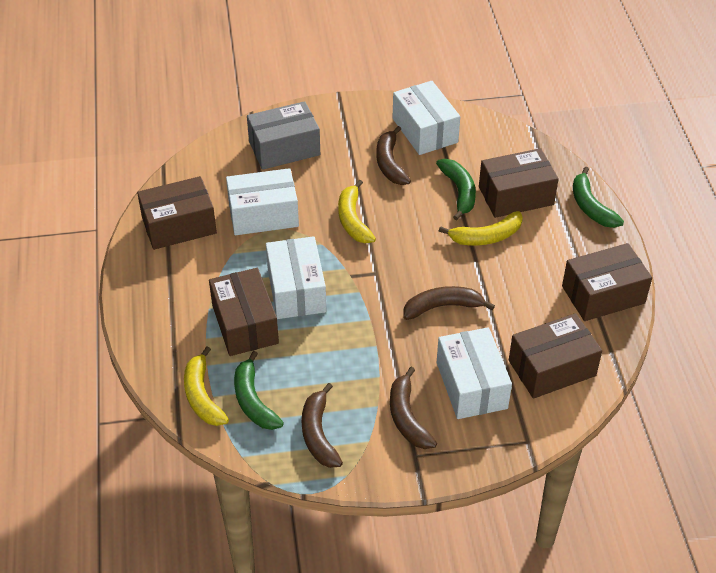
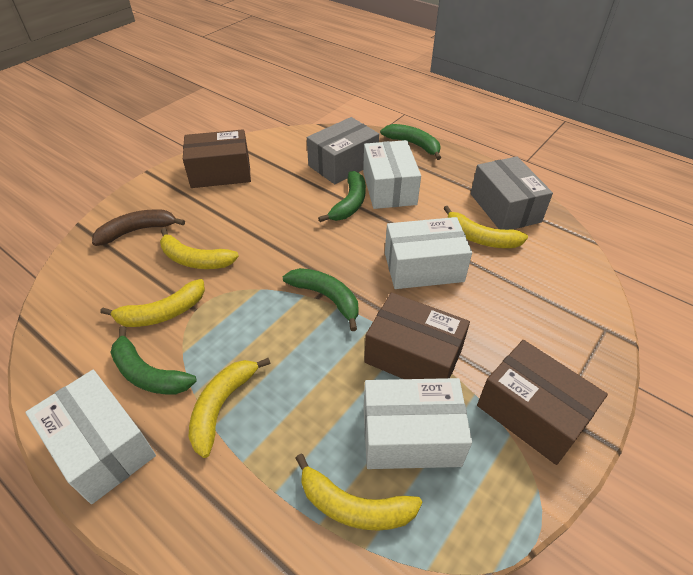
brown banana: [302,383,343,468] [376,126,411,185] [390,367,437,449] [403,286,495,320] = 4 -> [92,209,185,246] = 1
brown box: [137,176,217,250] [209,268,279,356] [479,148,559,218] [509,313,602,399] [562,243,652,321] = 5 -> [183,129,251,188] [364,292,470,379] [477,340,608,465] = 3
green banana: [234,351,284,430] [436,159,476,221] [573,166,624,228] = 3 -> [110,326,197,395] [283,268,359,331] [318,171,366,222] [380,124,441,160] = 4
grey box: [247,101,320,170] = 1 -> [307,117,379,184] [471,156,553,230] = 2
yellow banana: [184,346,229,426] [338,180,376,243] [439,211,523,246] = 3 -> [100,279,205,327] [160,228,239,269] [189,358,271,458] [295,454,422,531] [443,206,528,248] = 5

